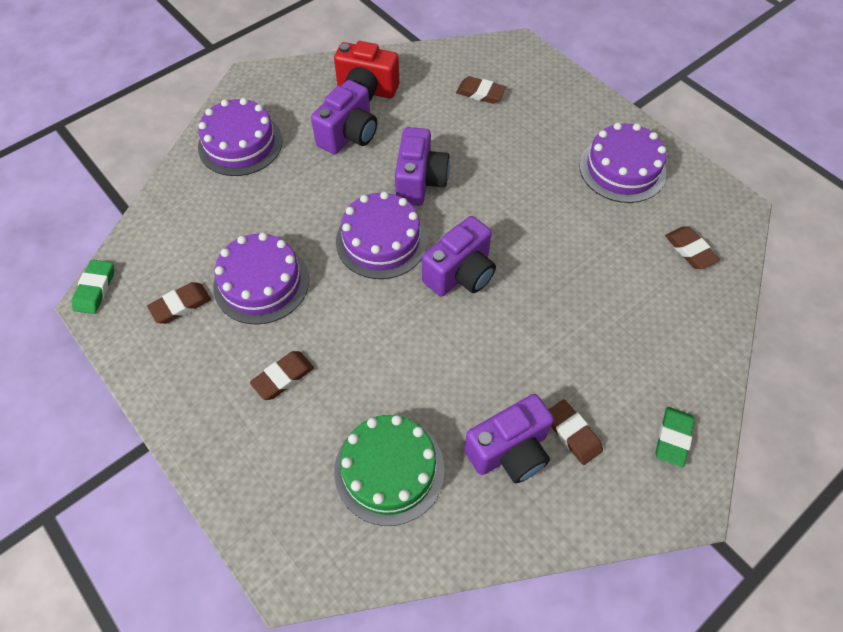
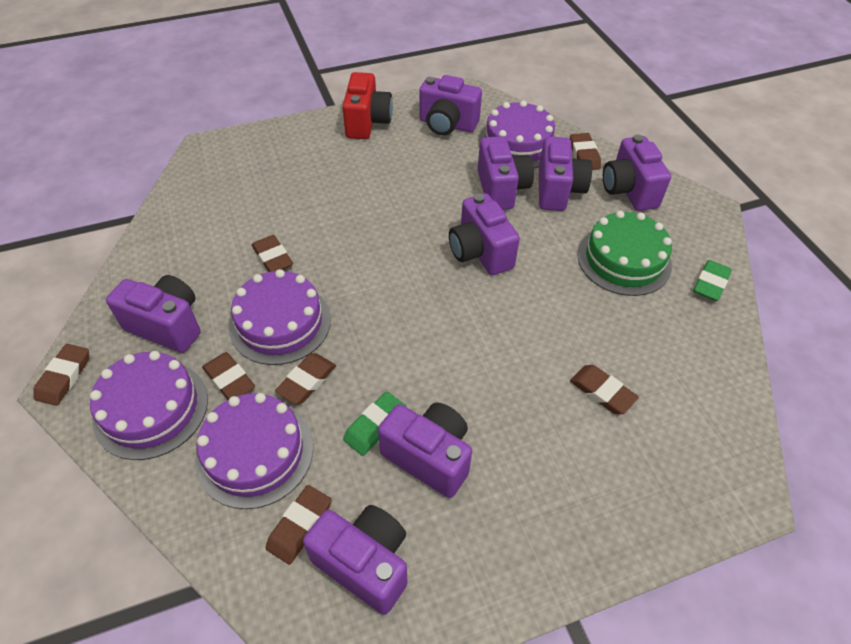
brown eraser: [147,282,211,324] [250,351,314,400] [456,76,506,104] [549,399,603,465] [665,226,720,269] = 5 -> [33,344,89,406] [202,352,255,400] [252,235,293,272] [266,485,332,565] [275,353,336,404] [570,133,601,170] [570,365,639,414] = 7
purple camera: [311,80,377,155] [395,127,450,206] [422,216,496,296] [464,394,554,483] = 4 -> [106,275,200,353] [303,505,408,615] [378,403,472,498] [419,75,482,135] [449,193,520,275] [477,136,534,210] [539,137,592,211] [603,135,671,211] = 8

